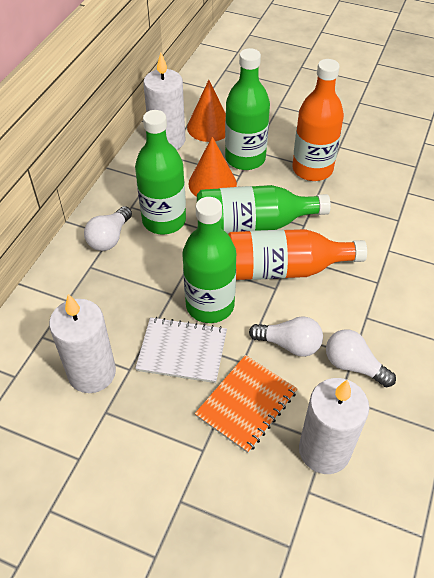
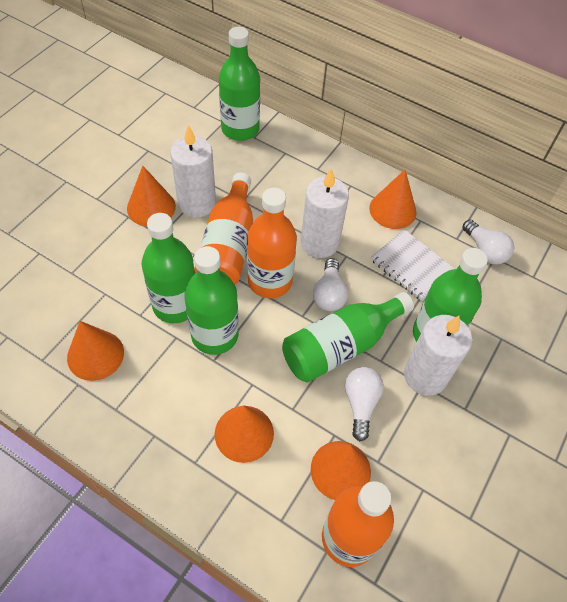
green bottle: [135,110,186,234] [182,197,236,323] [197,185,331,234] [225,48,270,170] = 4 -> [141,213,195,323] [184,246,239,355] [219,27,260,141] [282,292,414,382] [413,248,488,342] = 5
orange bottle: [228,229,367,280] [292,59,344,181] = 2 -> [194,172,253,285] [247,188,297,298] [322,481,394,567] = 3
orange cone: [187,80,226,142] [188,136,237,197] = 2 -> [67,321,124,381] [127,166,176,226] [215,406,274,463] [311,441,371,500] [369,170,417,229] = 5
orange notebook: [195,355,298,453] = 1 -> none = 0

